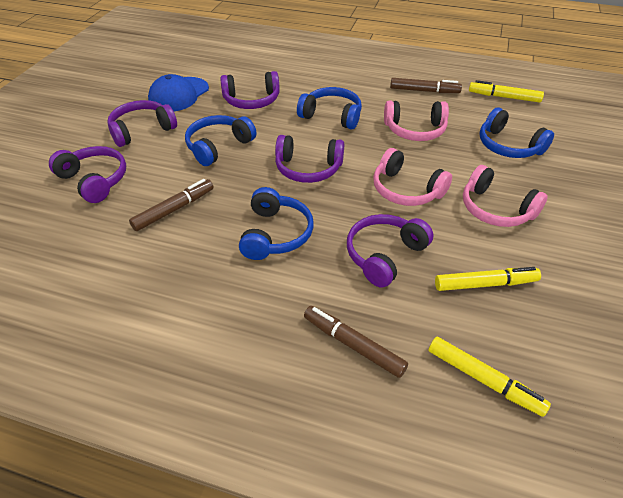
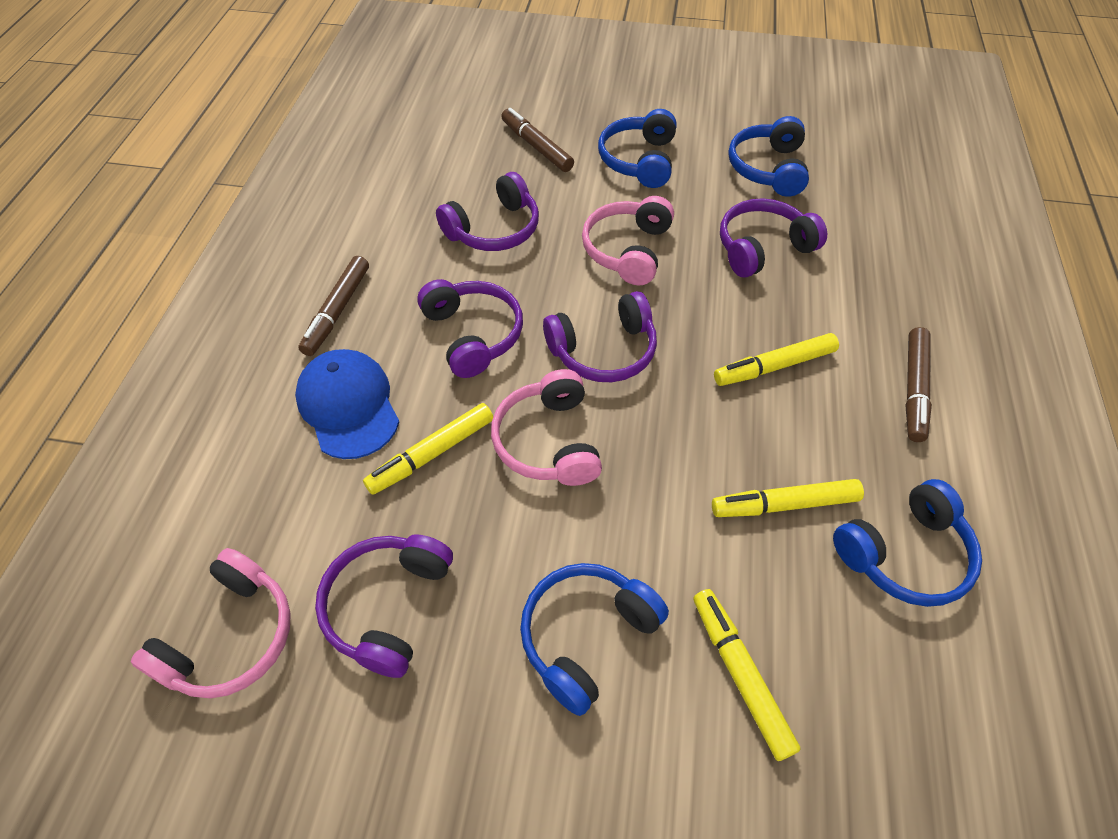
yellow marker: [428,336,551,417] [435,267,541,291] [469,80,544,103] = 3 -> [363,403,493,495] [693,589,801,761] [712,479,864,517] [714,333,839,386] = 4

